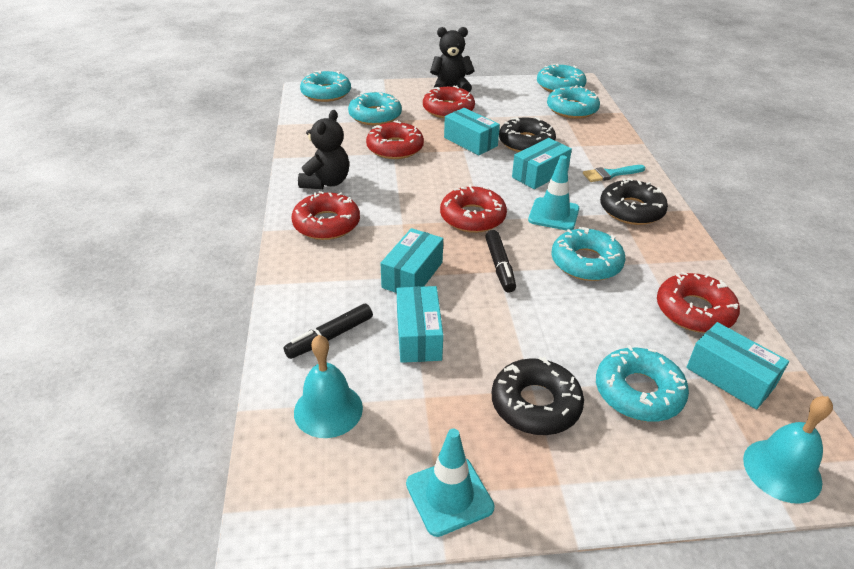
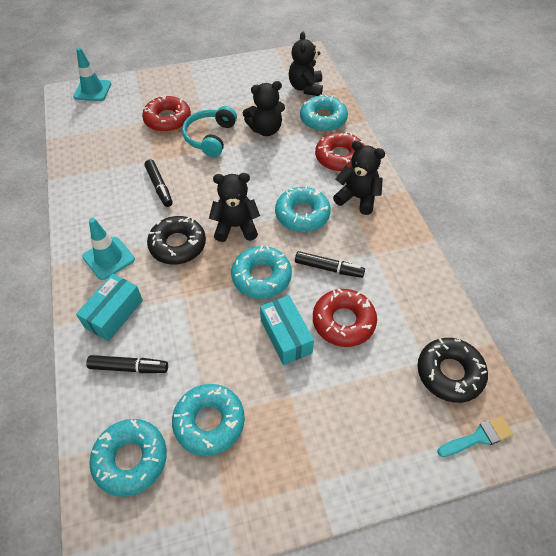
black donut: [492,356,584,435] [499,117,556,152] [600,178,668,225] = 3 -> [147,216,206,264] [417,338,488,403] = 2
black marker: [284,304,373,359] [485,230,516,293] = 2 -> [86,355,168,373] [144,159,173,207] [295,251,365,278] = 3
black teddy bear: [298,110,349,189] [430,27,475,92] = 2 -> [209,173,260,242] [243,81,285,136] [289,32,323,96] [333,141,385,215] = 4
red donut: [291,191,360,240] [366,120,424,159] [423,85,475,119] [440,184,507,233] [657,272,740,333] = 5 -> [142,95,191,132] [313,288,377,347] [315,131,365,172] = 3
turquoise bell: [294,335,363,438] [743,396,833,504] = 2 -> none = 0
turquoise box: [380,228,443,293] [397,286,443,363] [444,108,500,155] [512,138,572,189] [686,322,789,410] = 5 -> [76,274,143,341] [260,295,314,365] = 2
turquoise donut: [300,71,351,102] [348,91,402,125] [537,64,586,92] [547,85,600,119] [551,227,626,281] [596,345,689,422] = 6 -> [89,419,167,497] [172,384,245,456] [231,245,292,299] [275,185,331,232] [300,95,348,132] = 5
turquoise headphones: none = 0 -> [182,106,237,157] = 1

